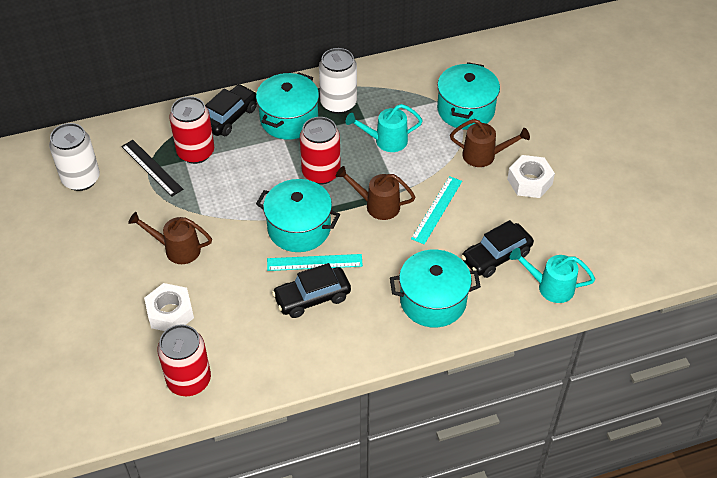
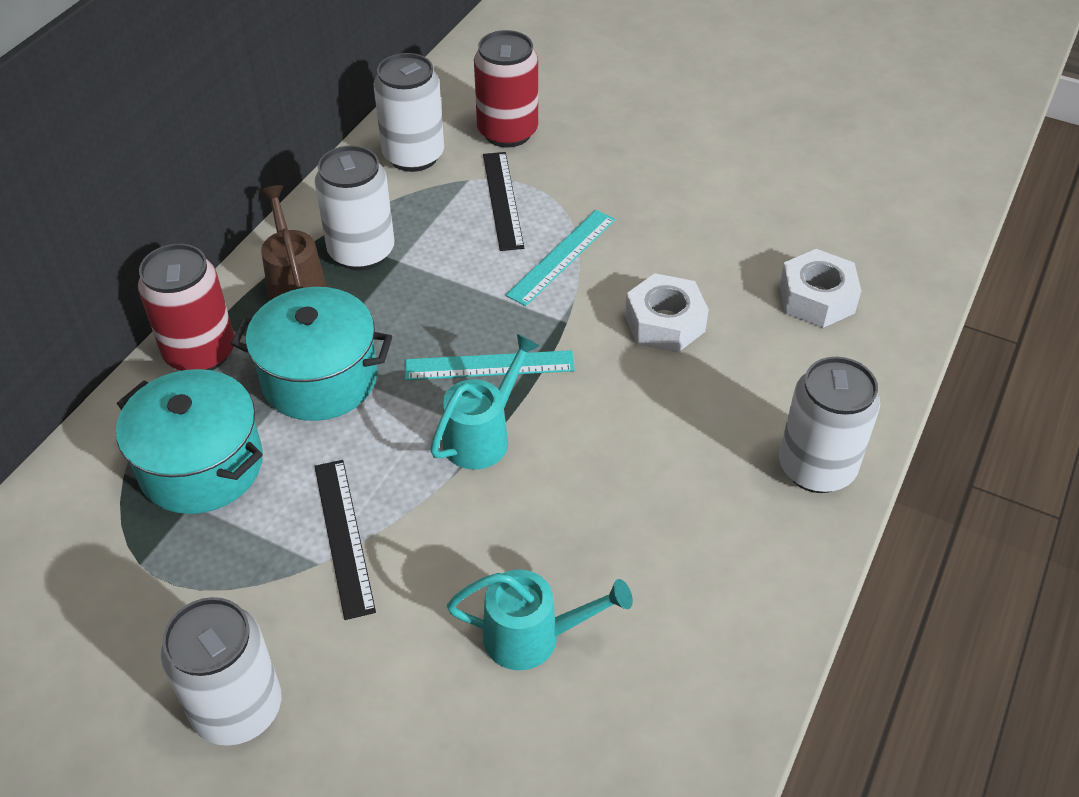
black car: [205,84,257,136] [272,263,351,318] [461,220,534,278] = 3 -> none = 0
black ruler: [121,140,183,197] = 1 -> [314,460,376,620] [483,152,524,251] = 2
brown watering can: [128,212,212,264] [336,166,415,220] [450,119,530,167] = 3 -> [260,185,327,300] = 1
red can: [157,324,211,396] [169,96,214,164] [300,117,341,184] = 3 -> [138,244,234,371] [474,30,538,147] = 2
turquoise pot: [256,72,319,140] [256,179,340,252] [390,250,481,327] [437,62,500,130] = 4 -> [116,369,263,514] [231,287,392,421] = 2
white can: [49,123,100,191] [319,48,357,114] = 2 -> [160,597,281,746] [314,145,394,270] [374,53,444,172] [779,357,880,493] = 4

